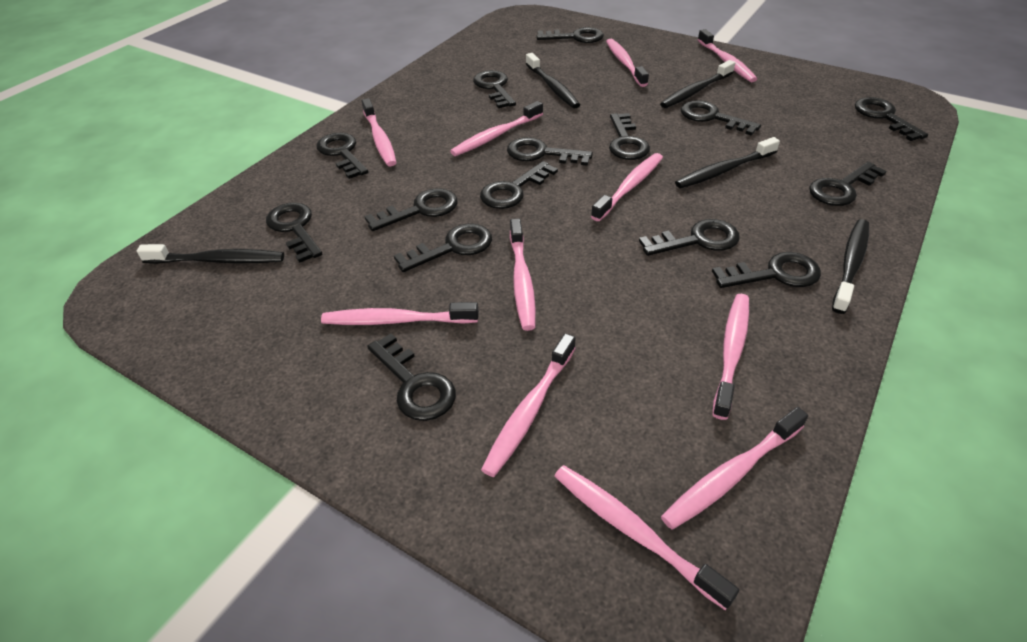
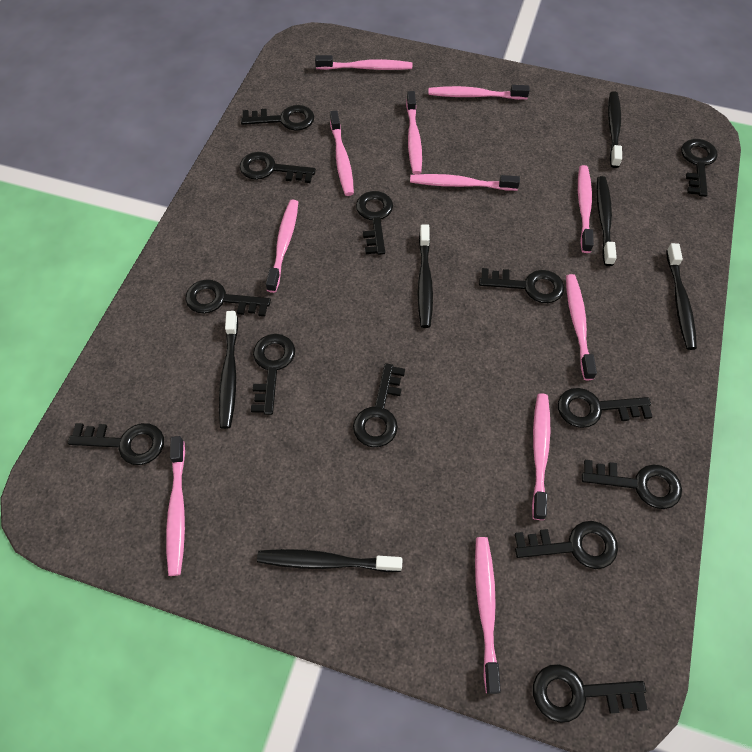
black key: [266,202,322,263] [316,133,368,179] [364,188,458,231] [367,333,456,421] [394,223,492,272] [473,70,516,108] [480,161,558,209] [507,137,593,166] [536,27,604,43] [609,113,650,160] [639,219,740,256] [681,100,761,136] [712,252,821,288] [809,162,887,206] [855,97,928,141] = 15 -> [68,423,164,465] [185,279,271,317] [240,152,316,183] [241,105,314,131] [251,334,295,415] [353,363,405,447] [356,191,393,255] [479,268,565,303] [515,521,618,569] [533,664,648,723] [558,388,653,428] [582,460,682,509] [681,139,718,197] = 13
black toothbrush: [137,244,284,264] [526,53,580,108] [660,60,735,108] [675,137,780,188] [832,219,869,314] = 5 -> [219,311,238,429] [257,549,403,572] [418,224,433,328] [596,176,617,266] [608,91,622,168] [666,243,697,350] = 6

